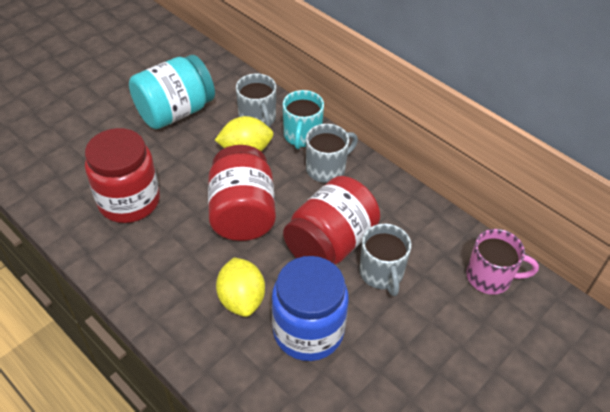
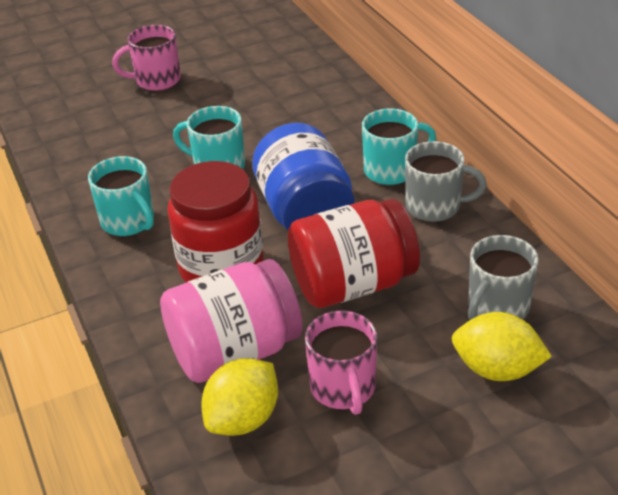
grey mug: [236,73,276,128] [306,124,358,183] [359,224,411,296] = 3 -> [405,141,487,222] [468,235,538,320] = 2
pink jar: none = 0 -> [160,259,303,383] = 1
pink mug: [467,229,539,295] = 1 -> [112,25,181,91] [305,311,377,415] = 2
red jar: [85,128,160,223] [208,145,276,241] [283,176,380,264] = 3 -> [168,161,264,283] [288,199,420,308] = 2
turquoise jar: [129,55,215,129] = 1 -> none = 0
turquoise mug: [283,90,324,149] = 1 -> [88,156,154,236] [173,106,245,169] [362,108,436,185] = 3

